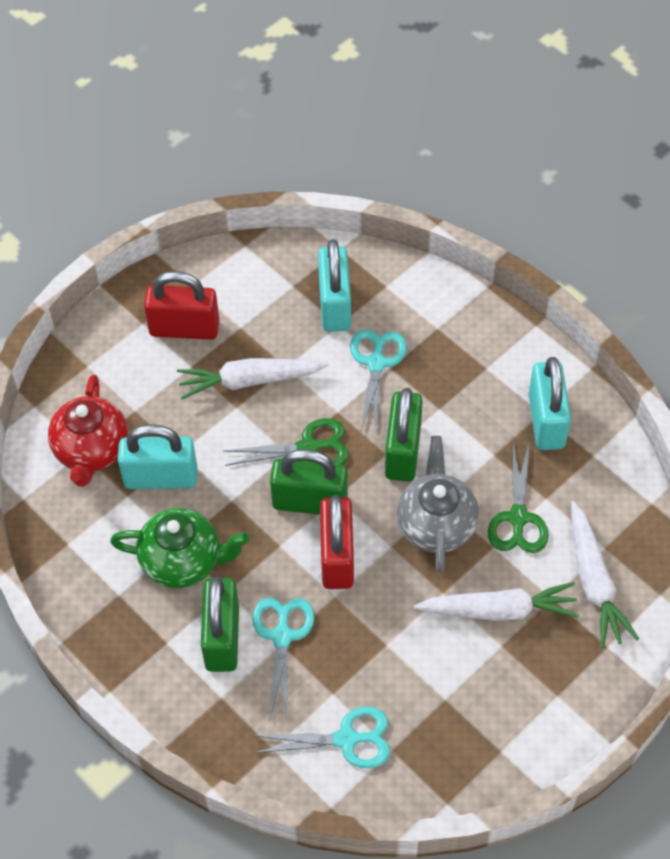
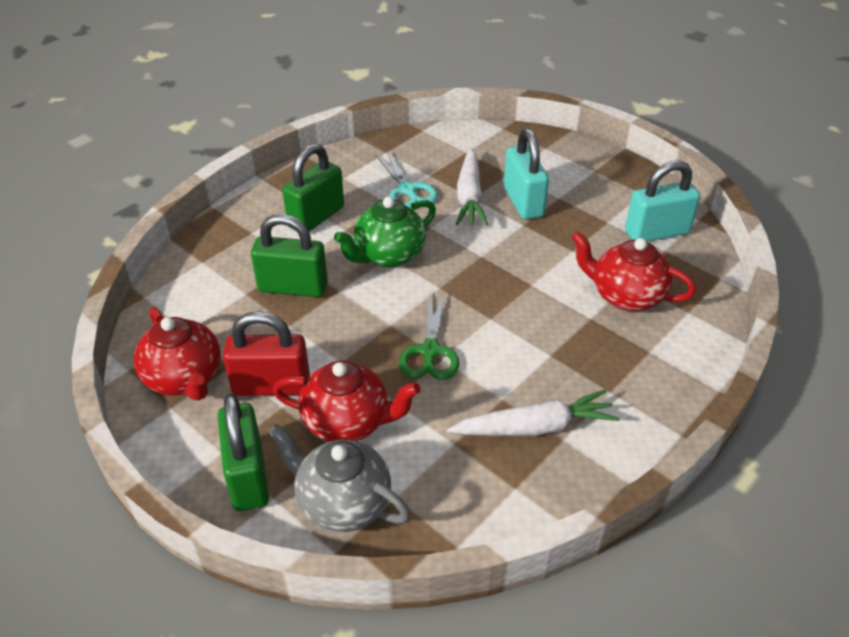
green scissors: [223,418,349,466] [488,442,549,553] = 2 -> [399,291,459,380] = 1
red padlock: [144,271,219,340] [320,495,354,589] = 2 -> [223,311,310,396] = 1
red teapot: [48,374,128,487] = 1 -> [134,307,221,401] [273,361,421,442] [571,232,696,311] = 3
turquoise padlock: [118,424,197,489] [318,239,351,332] [529,357,571,450] = 3 -> [504,128,549,219] [625,161,700,242] = 2
turquoise scissors: [252,598,315,722] [252,706,390,769] [350,329,407,434] = 3 -> [375,151,438,209] = 1
white carrot: [177,358,329,399] [413,582,579,621] [571,501,639,648] = 3 -> [447,389,619,436] [456,148,488,226] = 2

